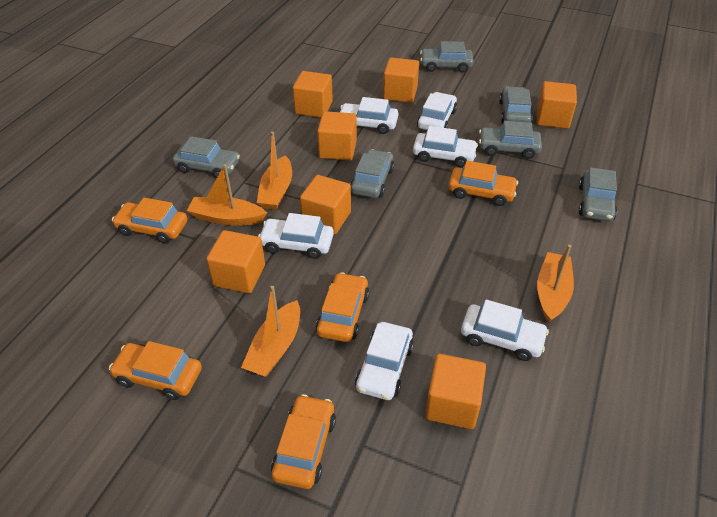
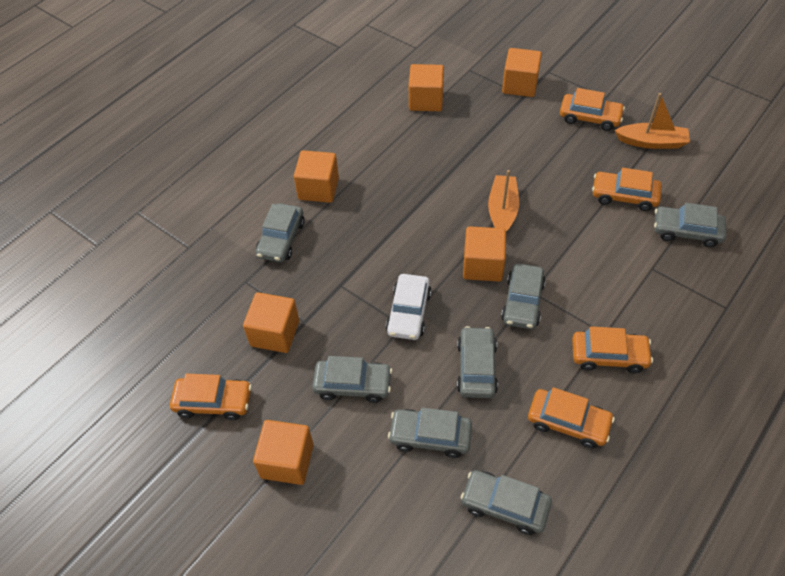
grey car: [173,136,240,178] [350,149,394,198] [420,41,474,73] [479,121,542,159] [499,86,533,123] [579,167,617,221] = 6 -> [255,203,305,262] [312,356,392,403] [388,407,472,458] [457,326,498,398] [461,470,552,535] [501,264,546,329] [654,203,726,247] = 7
orange boat: [187,164,267,226] [241,286,300,377] [257,132,292,210] [537,245,574,323] = 4 -> [488,170,519,232] [614,93,690,149] = 2
orange cube: [206,230,265,293] [293,71,333,118] [300,175,351,234] [317,111,357,160] [383,58,419,103] [425,354,486,429] [537,81,577,129] = 7 -> [243,292,299,353] [253,420,314,485] [294,150,339,203] [409,64,444,111] [463,226,506,282] [502,48,542,97] = 6
white car: [258,213,334,259] [340,97,398,134] [355,322,414,400] [413,126,478,167] [417,92,457,130] [461,299,549,361] = 6 -> [386,274,432,340] = 1

